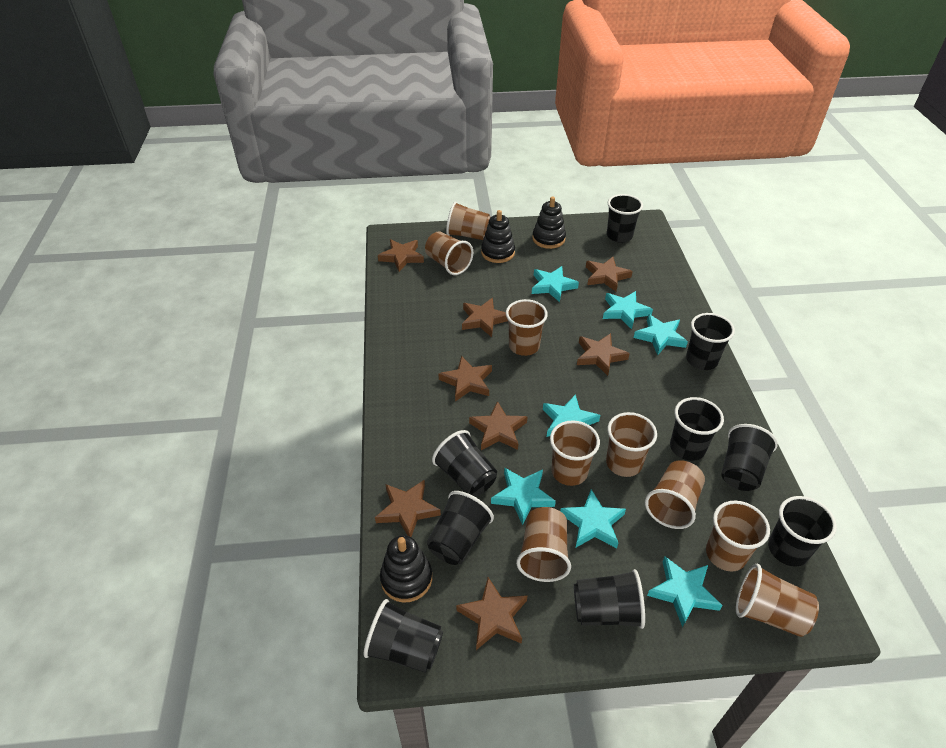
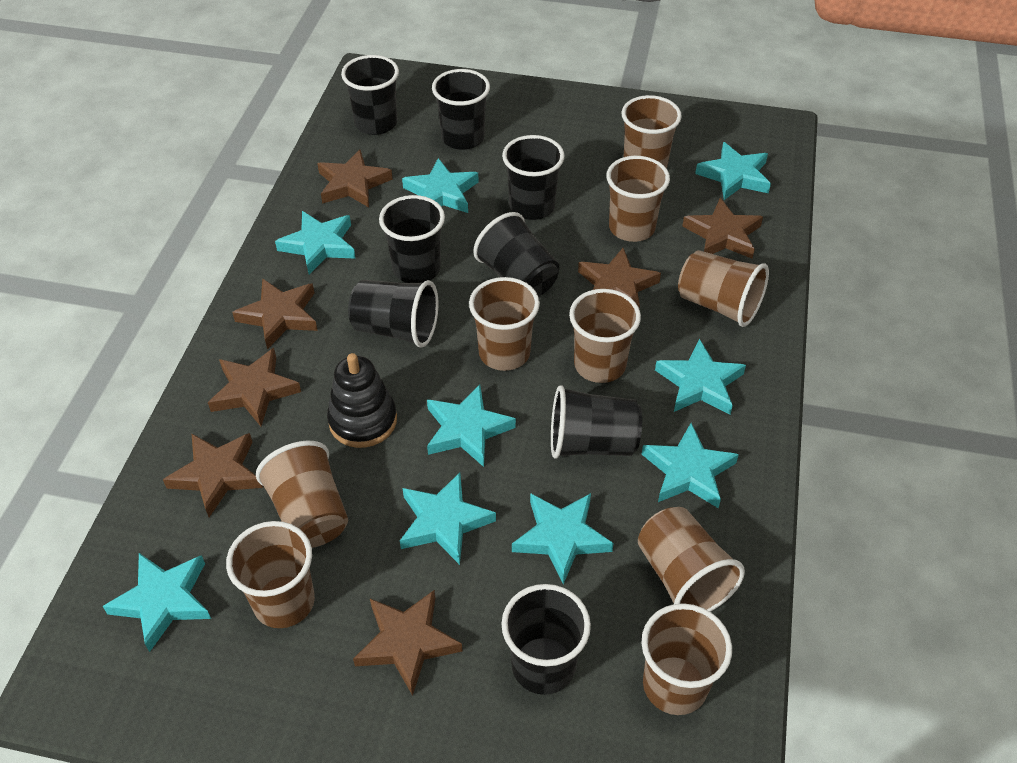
black cup: [363,599,443,673] [427,491,494,565] [432,430,497,497] [574,569,645,629] [607,194,643,243] [670,397,724,461] [686,313,735,370] [721,424,778,491] [768,496,837,567] = 9 -> [341,55,399,135] [348,280,438,348] [379,195,445,283] [432,69,490,150] [473,212,560,297] [501,584,591,695] [502,135,564,220] [551,385,642,459] = 8
black stacking toy: [380,535,432,603] [481,210,515,263] [532,196,566,249] = 3 -> [327,353,397,448] = 1
brown star: [375,480,441,537] [378,239,424,272] [439,356,492,402] [456,577,528,650] [462,298,508,337] [469,401,527,450] [577,333,630,376] [586,257,633,291] = 8 -> [163,433,263,517] [208,348,301,426] [232,278,318,349] [317,149,393,207] [353,590,462,696] [578,248,661,309] [682,198,763,258] = 7
turquoise star: [491,468,556,525] [532,266,579,302] [543,394,600,437] [560,489,626,548] [603,291,653,329] [634,314,688,355] [647,557,723,628] = 7 -> [103,553,211,652] [275,211,356,275] [400,473,496,565] [402,158,479,213] [427,385,516,467] [512,493,614,584] [642,423,739,508] [655,339,746,414] [695,142,771,200] = 9

